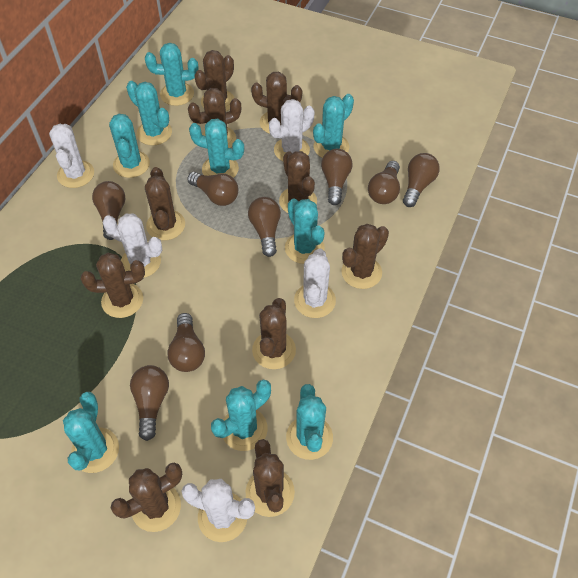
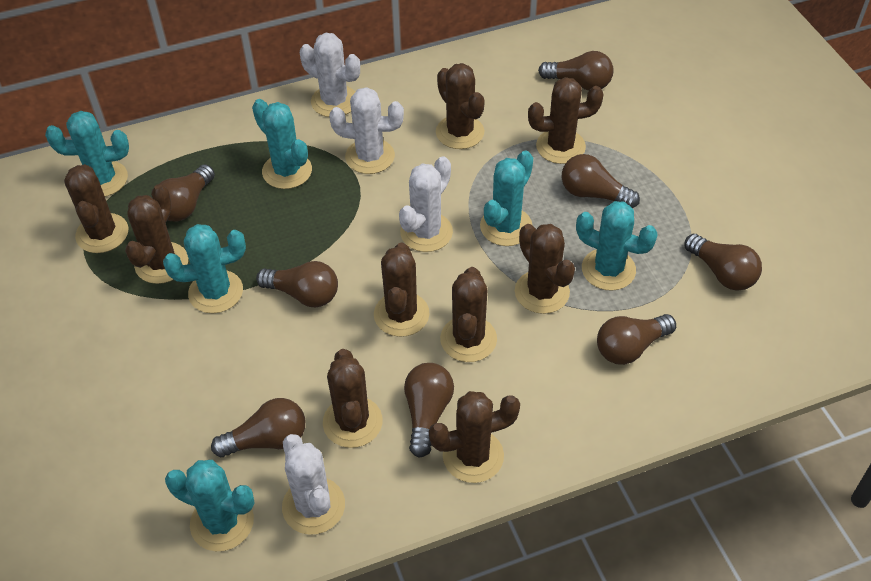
brown cactus: [81,253,145,318] [111,462,182,532] [145,167,185,240] [188,88,241,148] [194,50,234,111] [245,439,295,517] [251,72,302,134] [252,298,296,369] [279,151,317,213] [341,224,389,289] = 10 -> [64,164,128,253] [125,184,188,284] [323,349,383,448] [374,243,430,337] [429,391,520,483] [436,63,485,149] [440,267,497,362] [515,224,575,314] [528,77,604,164] = 9
turquoise cactus: [63,392,119,473] [109,114,150,178] [126,81,172,145] [145,43,198,106] [189,119,244,178] [211,380,271,451] [285,198,325,264] [286,384,333,460] [313,94,354,158] = 9 -> [45,111,129,197] [163,224,246,313] [165,460,254,551] [252,99,312,189] [480,151,533,246] [576,201,658,291] = 6
white cactus: [49,124,94,188] [103,214,162,278] [182,479,255,542] [269,99,314,161] [294,248,336,318] = 5 -> [282,434,345,535] [300,33,360,117] [329,87,404,174] [399,156,453,252] = 4

